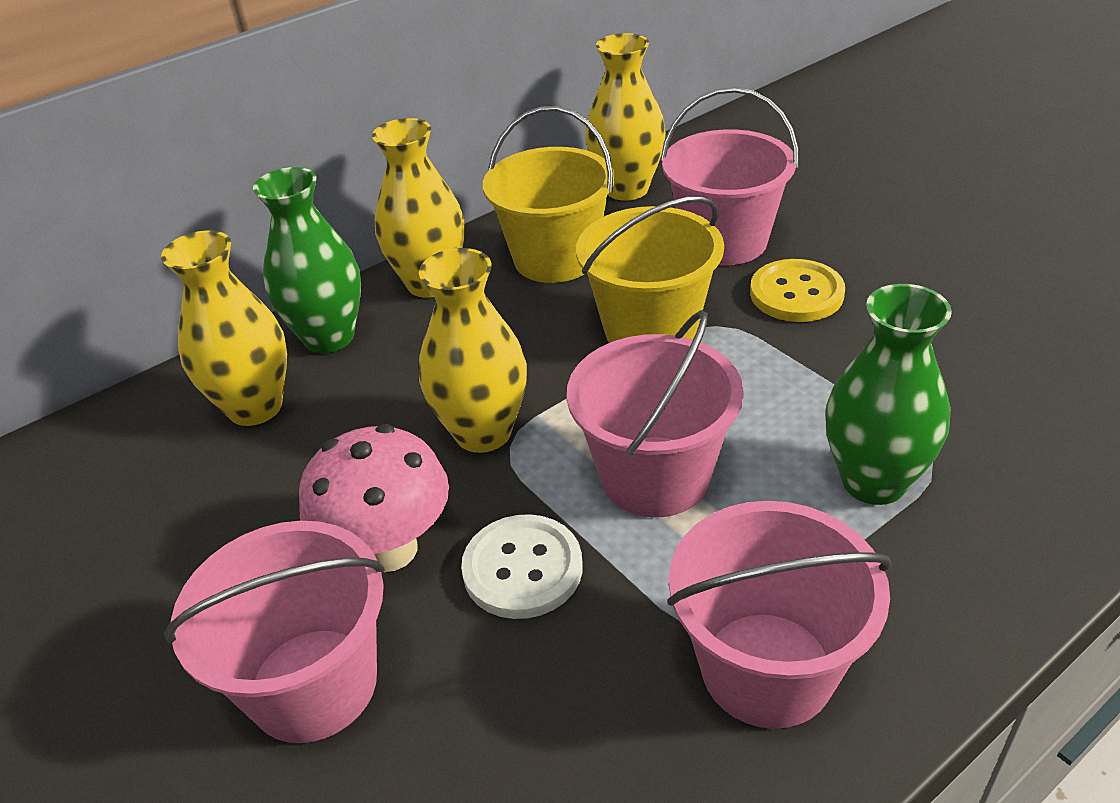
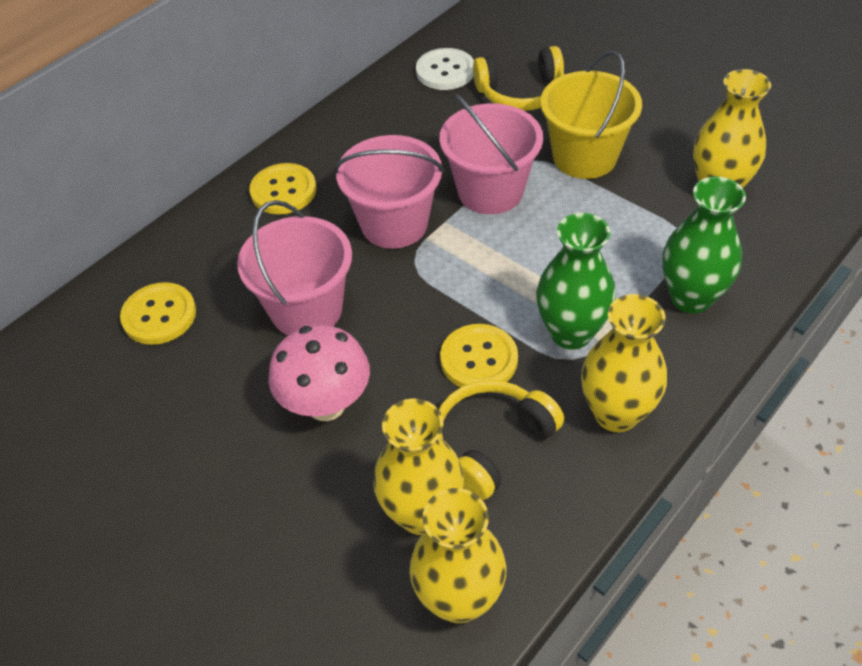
pink bucket: [164,521,385,743] [567,310,744,517] [661,87,799,265] [667,501,892,729] = 4 -> [237,200,352,335] [334,135,444,249] [440,94,543,214] = 3
yellow bucket: [483,106,615,283] [576,196,724,343] = 2 -> [540,51,642,179] = 1
yellow button: [750,259,845,322] = 1 -> [120,282,196,345] [249,163,316,214] [440,324,518,387] = 3
yellow headphones: none = 0 -> [439,380,564,500] [473,46,564,111] = 2

